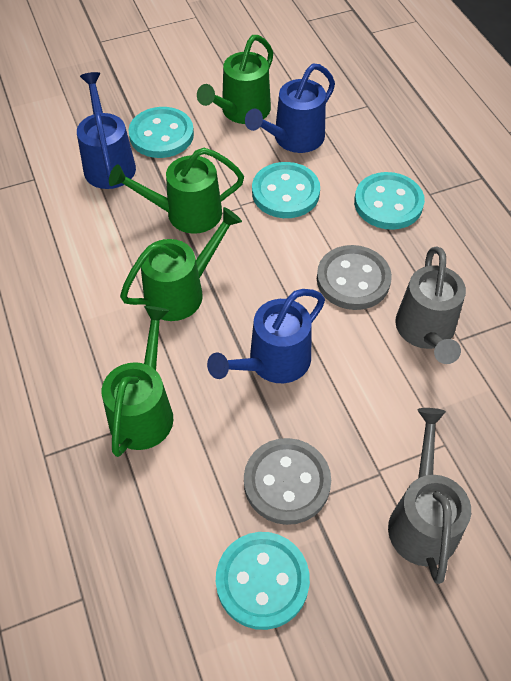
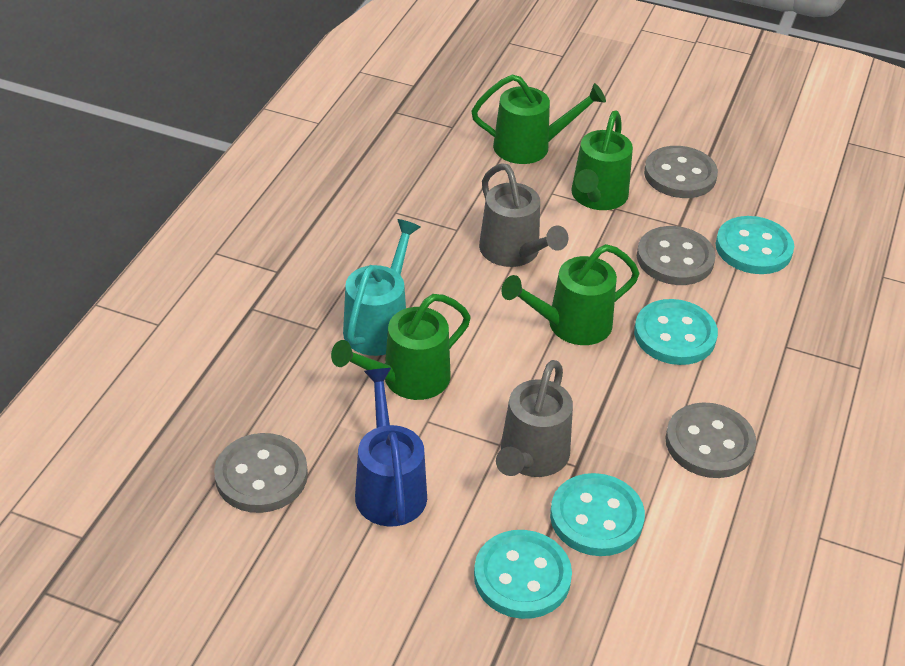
blue watering can: [77,72,136,189] [207,289,325,383] [245,63,335,153] = 3 -> [355,368,427,527] = 1
grey button: [244,438,331,525] [317,245,392,310] = 2 -> [214,433,308,513] [637,226,716,285] [644,146,718,198] [665,402,756,478] = 4
turquoise watering can: none = 0 -> [343,219,421,356] = 1

